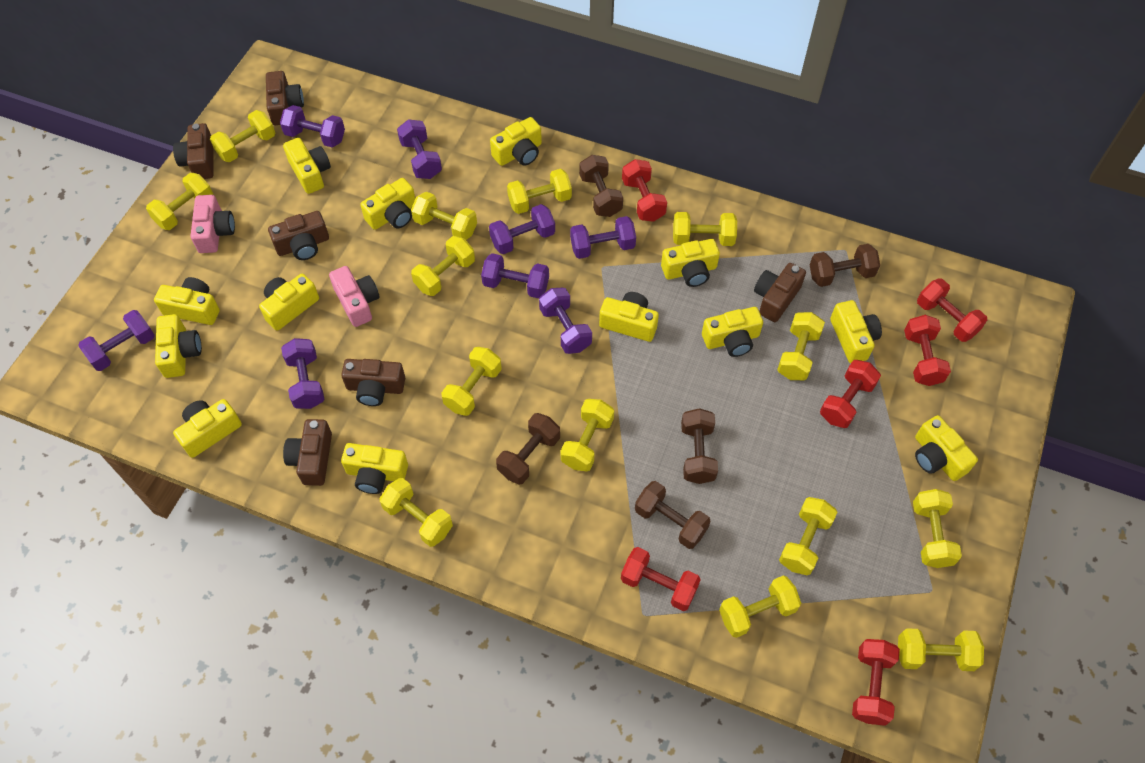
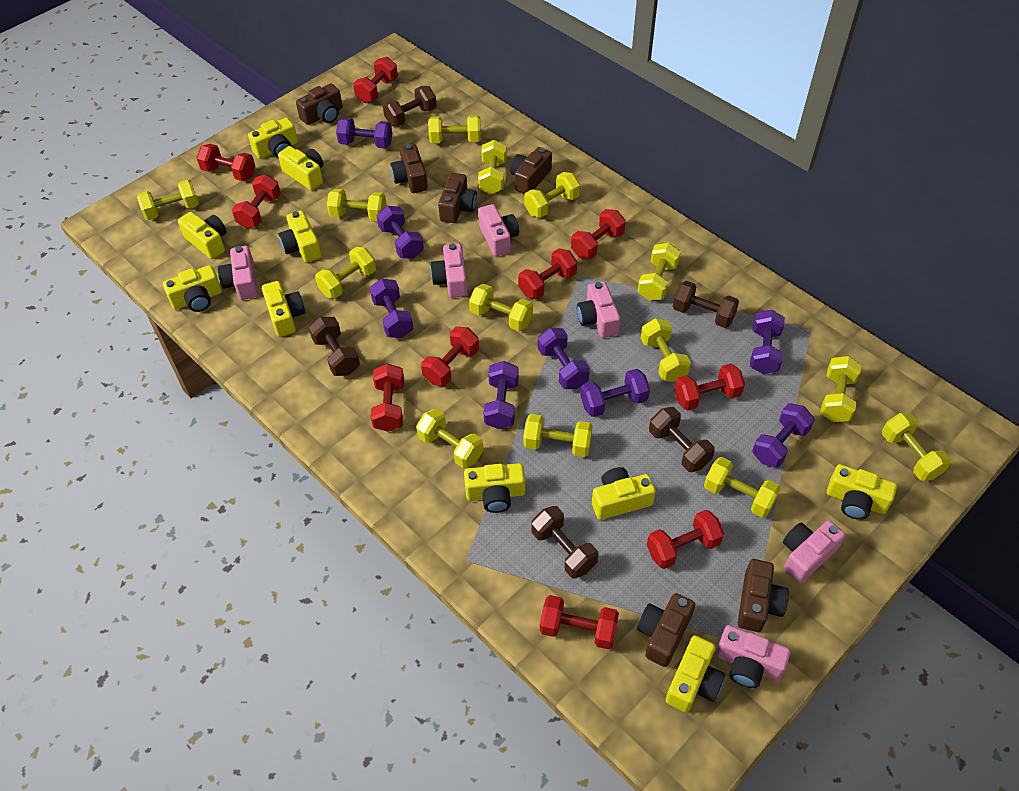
pink camera: [191,195,235,253] [329,266,379,327] = 2 -> [218,246,258,300] [430,243,468,298] [478,204,519,256] [577,281,620,338] [716,625,791,688] [783,520,846,583] = 6
red dumbbell: [621,547,701,611] [622,159,667,222] [820,360,881,428] [852,639,900,726] [904,315,951,386] [917,279,987,342] = 6 -> [197,144,256,181] [232,174,281,229] [353,57,398,103] [371,363,404,432] [421,327,479,386] [518,248,577,299] [540,595,619,650] [571,209,626,259] [647,510,724,569] [674,364,745,411] = 10
yellow camera: [154,277,220,325] [155,314,202,378] [173,399,242,458] [259,274,319,331] [283,138,331,194] [341,443,408,494] [360,178,415,230] [490,117,542,166] [599,292,659,342] [661,239,720,287] [702,307,763,357] [830,300,882,363] [915,415,978,481] = 13 -> [163,265,222,312] [178,212,227,259] [248,117,298,159] [262,281,305,337] [278,146,323,190] [279,210,321,263] [464,463,525,513] [592,467,656,520] [666,636,725,712] [827,464,897,520] = 10

